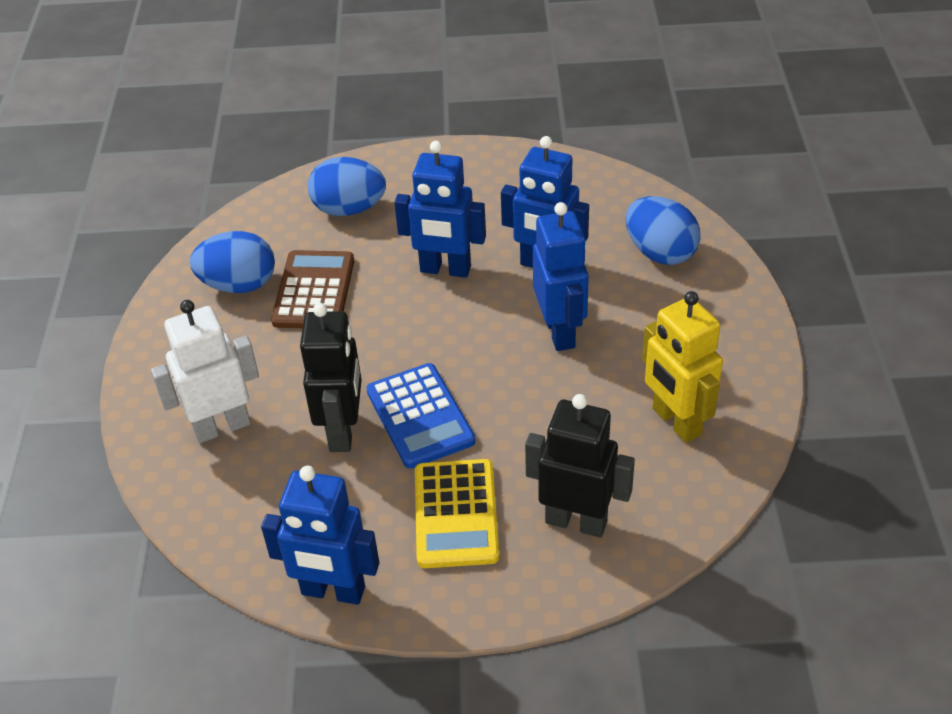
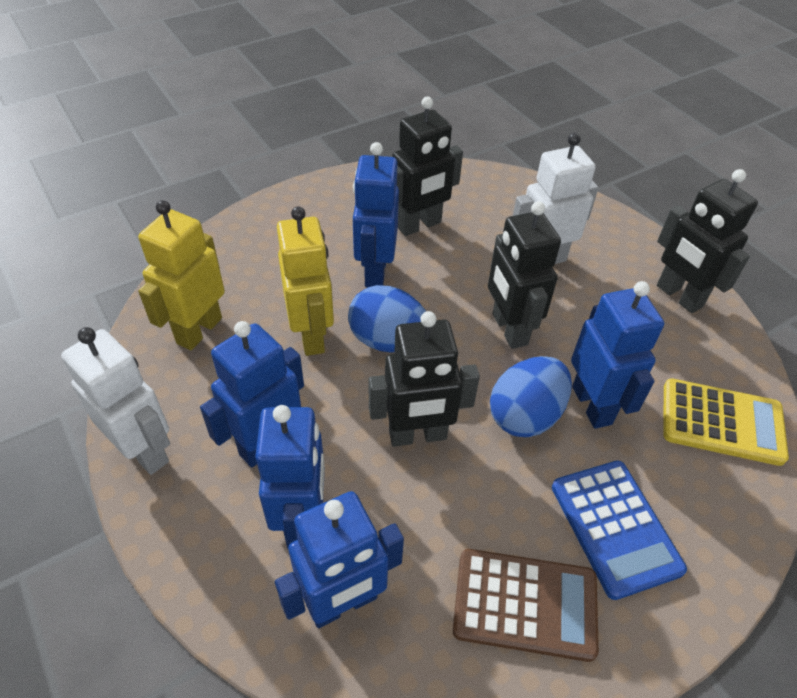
black robot: [300,303,362,452] [525,394,635,537] = 2 -> [368,311,480,447] [392,97,463,236] [488,201,561,349] [657,169,758,313] = 4
blue egg: [190,231,275,293] [308,157,386,216] [626,196,701,265] = 3 -> [348,285,426,353] [490,356,572,437] = 2
blue robot: [261,466,379,605] [394,141,486,278] [501,136,589,268] [533,202,589,351] = 4 -> [200,321,304,468] [255,405,325,548] [275,491,404,628] [353,142,399,287] [571,281,664,429] = 5
white robot: [151,300,259,443] = 1 -> [61,327,170,475] [513,133,598,264] = 2
yellow robot: [642,291,723,443] = 1 -> [138,200,225,350] [277,206,334,356] = 2

